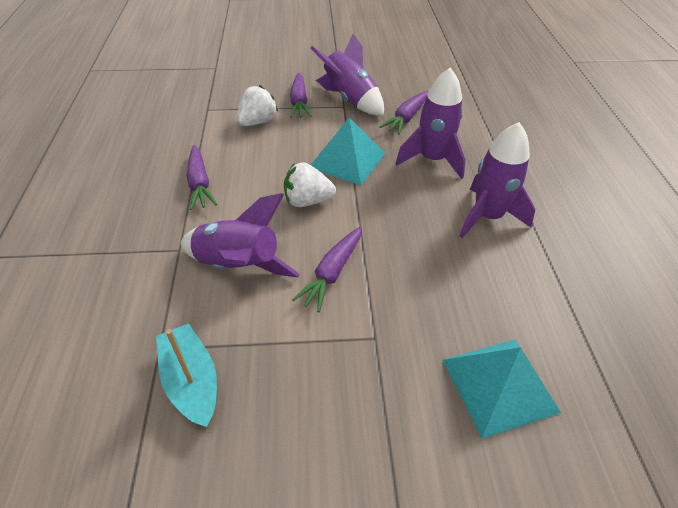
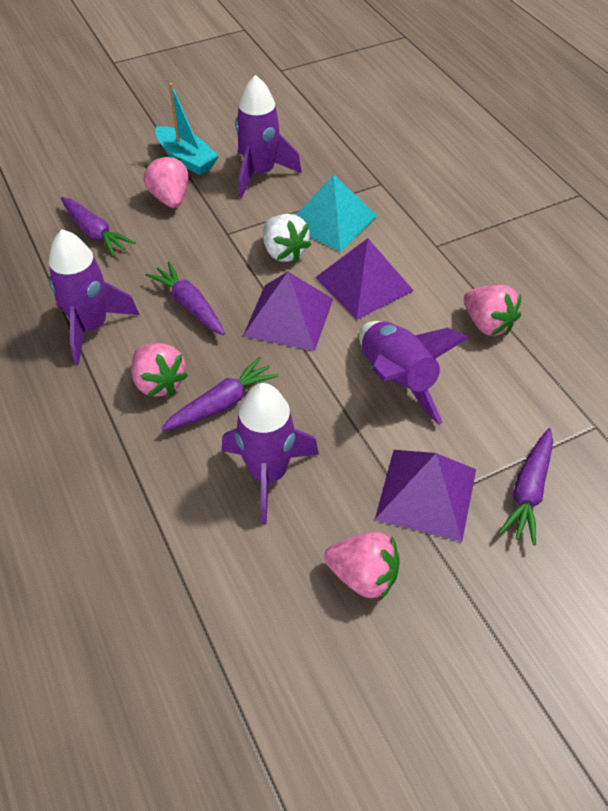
pink strawberry: none = 0 -> [131,343,188,397] [144,155,188,208] [324,532,400,600] [464,285,521,336] = 4
purple pyramid: none = 0 -> [243,272,333,351] [315,238,414,320] [375,450,476,542] = 3
turquoise pyramid: [311,118,385,186] [442,340,561,438] = 2 -> [296,174,377,252] = 1
white strawberry: [237,85,278,126] [284,162,336,207] = 2 -> [263,214,311,262] = 1

